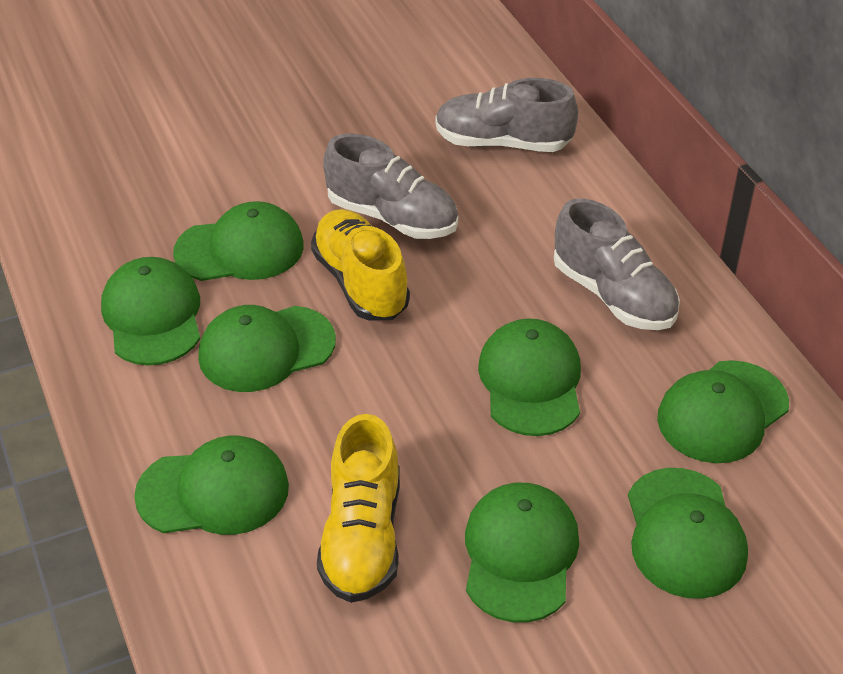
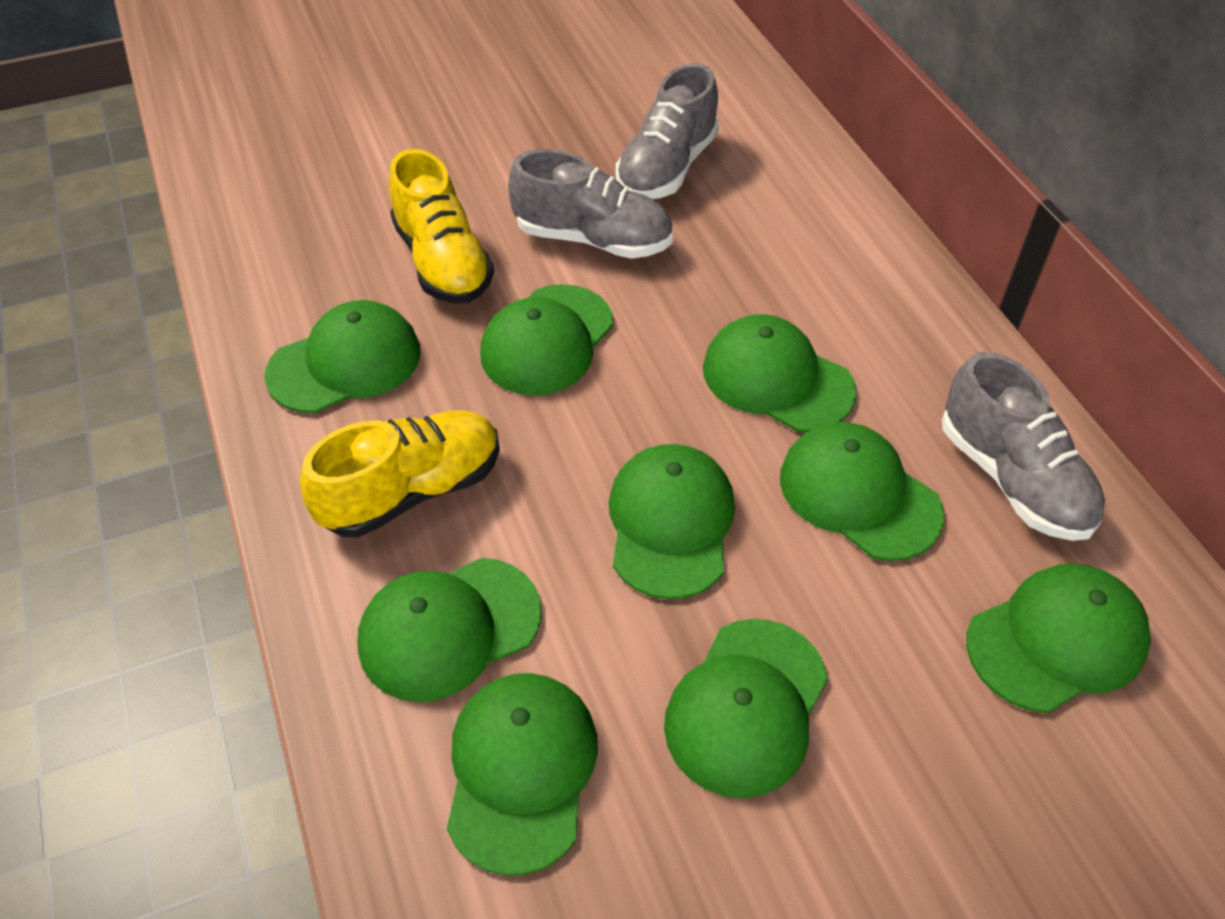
green cap: [101,257,200,365] [134,436,289,535] [173,201,304,281] [198,305,336,392] [465,483,579,623] [478,318,581,436] [628,468,748,599] [657,360,789,463] = 8 -> [265,300,421,413] [357,558,542,702] [447,673,598,876] [480,284,614,395] [609,444,735,599] [664,619,828,798] [703,314,857,432] [780,422,945,561] [967,563,1151,713] = 9

